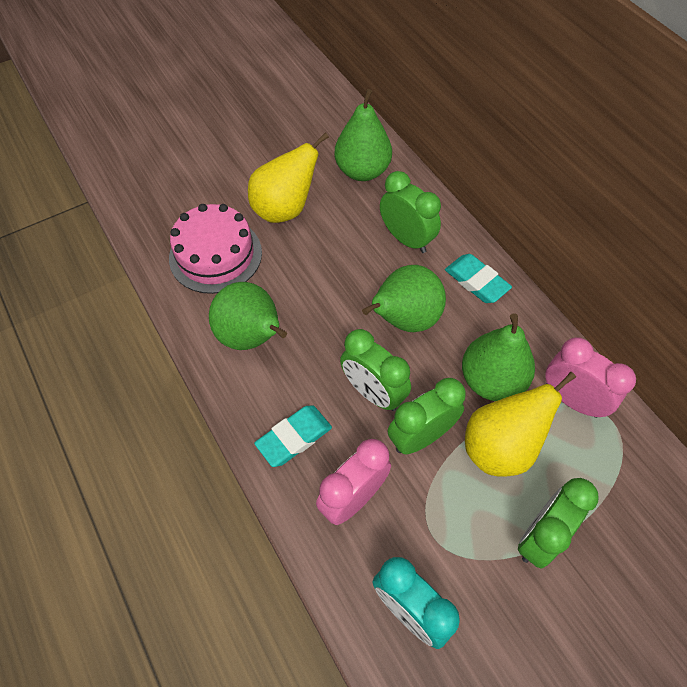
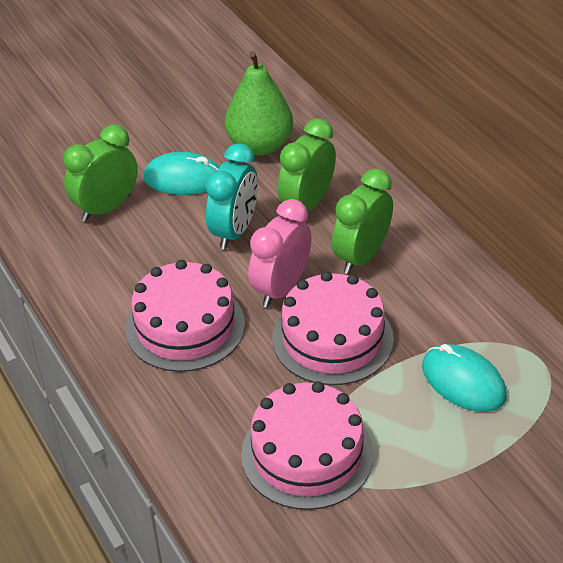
green clock: [340,329,411,411] [380,171,441,253] [388,378,466,454] [518,478,598,569] = 4 -> [63,124,138,222] [278,118,336,212] [332,168,393,274] = 3
green pear: [209,282,287,350] [334,89,392,181] [362,265,446,332] [462,314,535,401] = 4 -> [225,51,293,156] = 1
pink cake: [169,204,262,294] = 1 -> [125,260,245,372] [241,381,374,510] [272,271,394,385] = 3
pink clock: [316,439,391,525] [545,337,636,418] = 2 -> [248,199,311,308] = 1
turquoise eraser: [254,405,332,467] [445,254,512,303] = 2 -> none = 0
turquoise mouse: none = 0 -> [143,152,219,195] [422,344,507,412] = 2
yellow pear: [248,132,329,223] [465,372,576,476] = 2 -> none = 0

